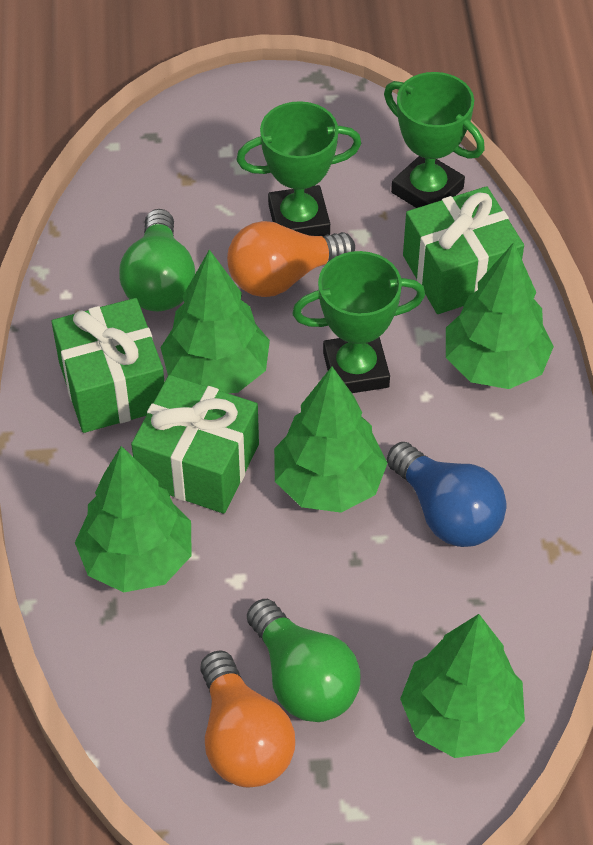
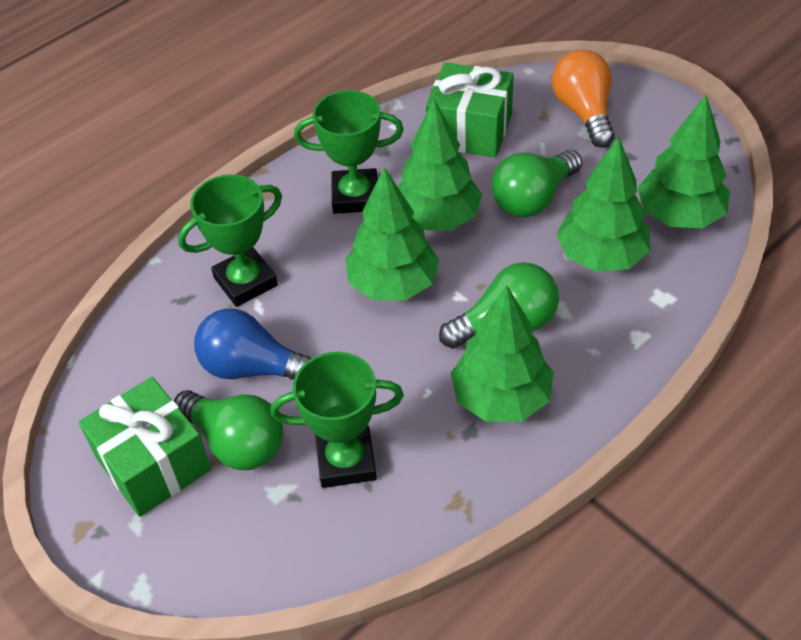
green gift: [52,298,164,433] [131,375,259,514] [403,186,524,314] = 3 -> [79,377,211,517] [426,62,514,158] = 2
green light bulb: [119,209,195,311] [247,599,360,722] = 2 -> [174,390,283,470] [439,262,559,349] [491,150,582,217] = 3
orange light bulb: [200,650,295,787] [227,221,355,297] = 2 -> [552,50,615,148] = 1

